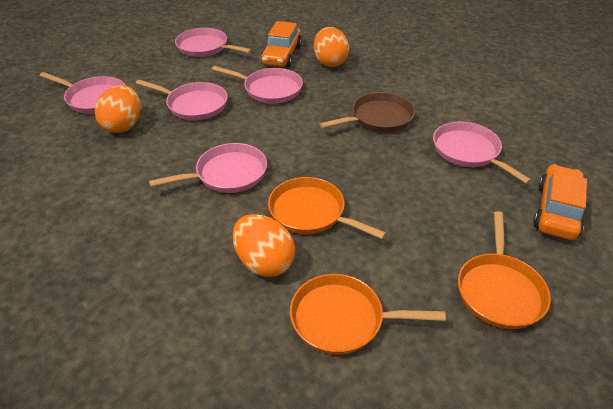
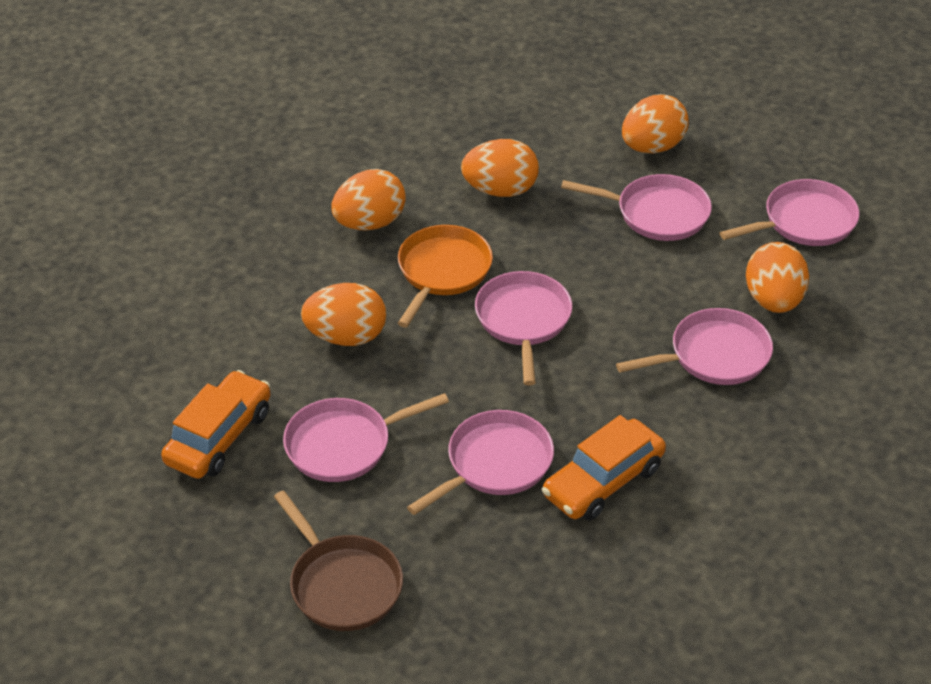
orange egg: [95,85,140,133] [233,214,295,277] [314,27,349,67] = 3 -> [301,283,386,346] [331,169,406,230] [461,139,539,197] [622,94,689,153] [746,242,809,313] = 5
orange pan: [268,177,386,239] [290,274,446,355] [458,211,551,329] = 3 -> [398,225,493,328] = 1

